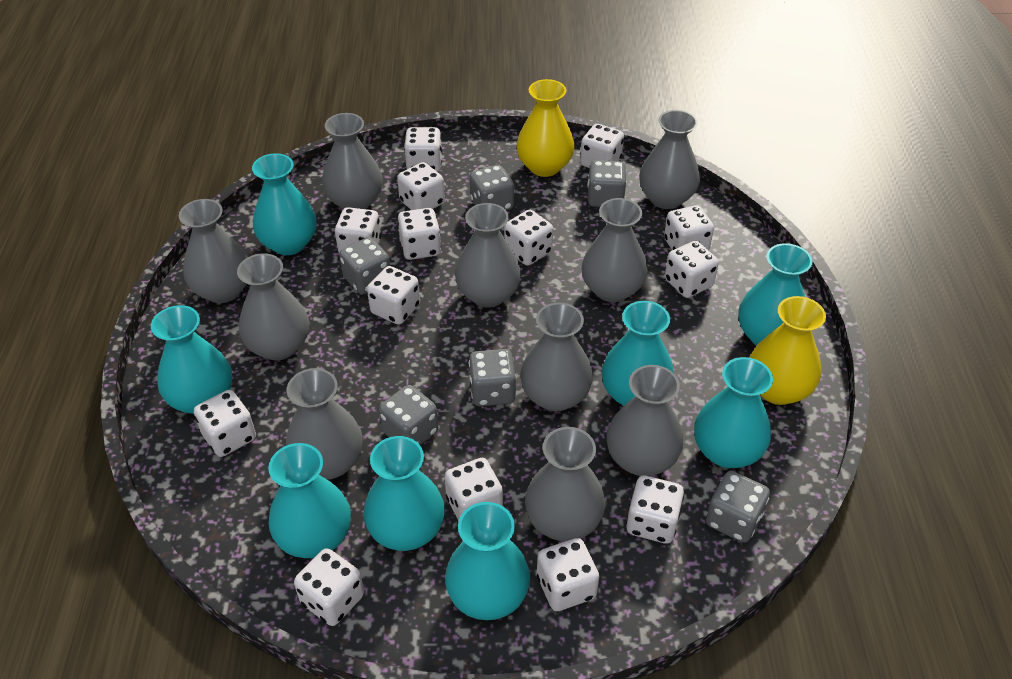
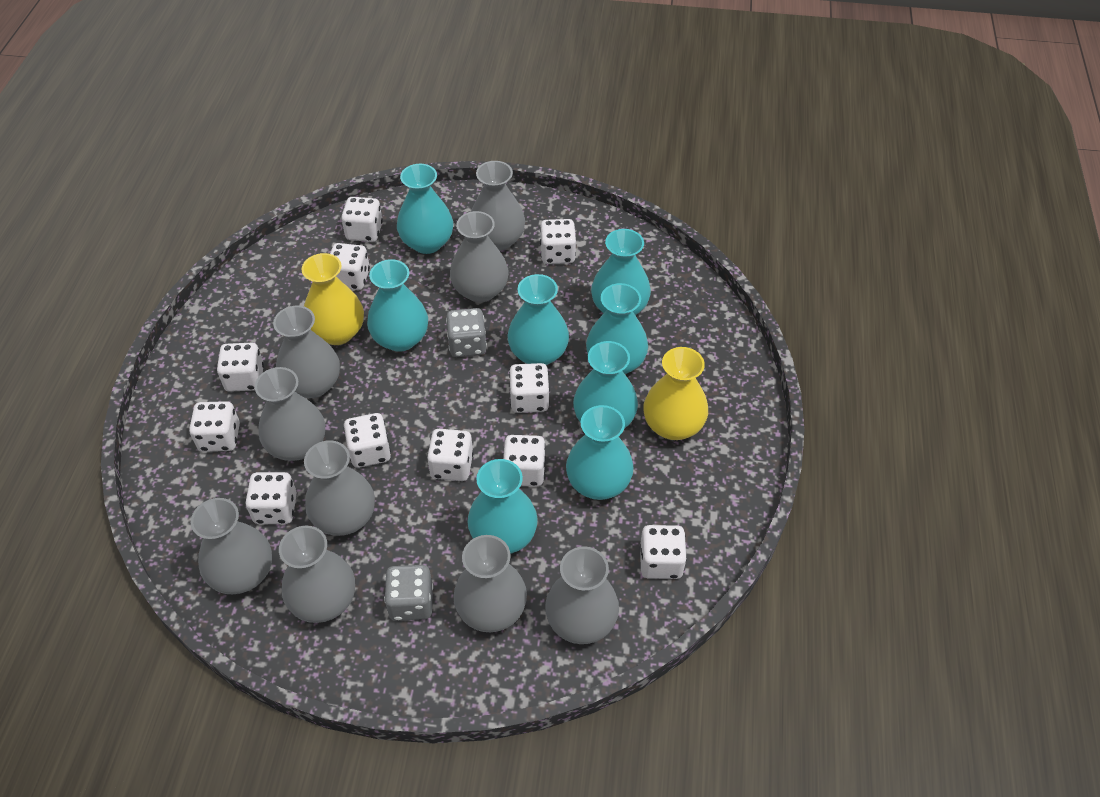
grey dice: [339,237,390,295] [379,385,438,445] [469,349,516,406] [470,165,514,210] [588,160,627,207] [706,471,770,543] = 6 -> [384,565,433,621] [446,308,487,357] = 2
grey vase: [179,199,248,303] [237,253,309,360] [286,368,363,480] [322,113,383,209] [455,203,521,307] [520,302,593,412] [525,427,605,541] [581,198,648,302] [607,365,683,476] [639,110,700,209] = 10 -> [191,498,272,594] [255,367,325,461] [273,306,340,398] [279,526,355,623] [304,440,375,536] [450,211,509,303] [453,535,527,632] [471,161,525,251] [545,546,619,644] = 9
white dice: [194,390,256,457] [294,548,364,626] [335,207,381,254] [367,266,420,325] [397,162,445,210] [397,208,441,260] [404,127,442,172] [445,458,503,521] [504,210,553,266] [537,538,599,611] [580,124,624,168] [626,475,684,544] [664,205,714,250] [665,241,719,298] = 14 -> [189,401,240,452] [217,343,264,392] [245,472,297,524] [330,243,370,290] [341,197,383,242] [344,413,391,468] [427,429,473,481] [503,435,546,486] [509,363,550,413] [540,219,576,264] [640,525,687,579] = 11

